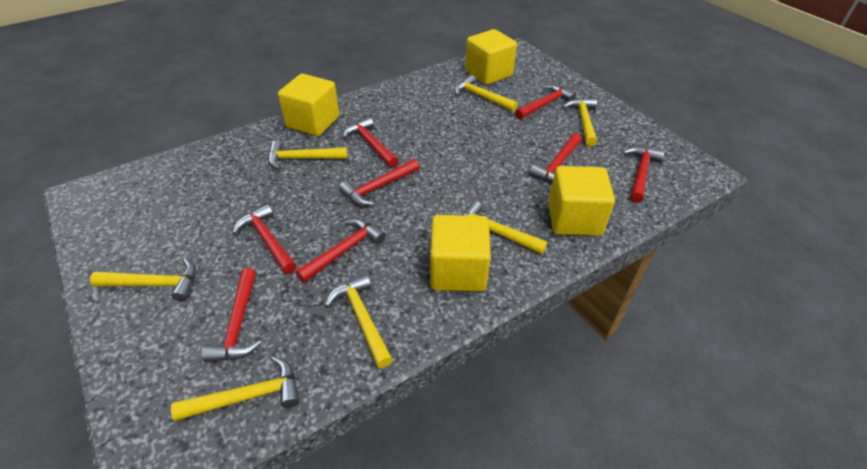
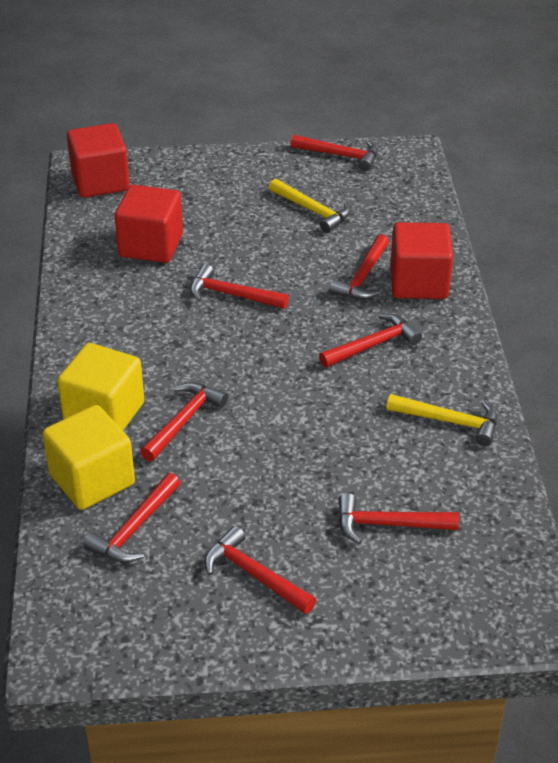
red cube: none = 0 -> [67,123,130,198] [114,185,183,263] [391,222,453,299] = 3
yellow cube: [278,74,340,136] [430,215,491,292] [465,29,517,85] [548,166,615,236] = 4 -> [42,405,135,510] [57,343,144,430] = 2
yellow hammer: [90,258,196,302] [171,356,299,421] [268,141,348,169] [325,274,393,368] [455,75,518,112] [463,201,548,254] [562,98,597,146] = 7 -> [269,179,351,233] [387,394,497,446] = 2

